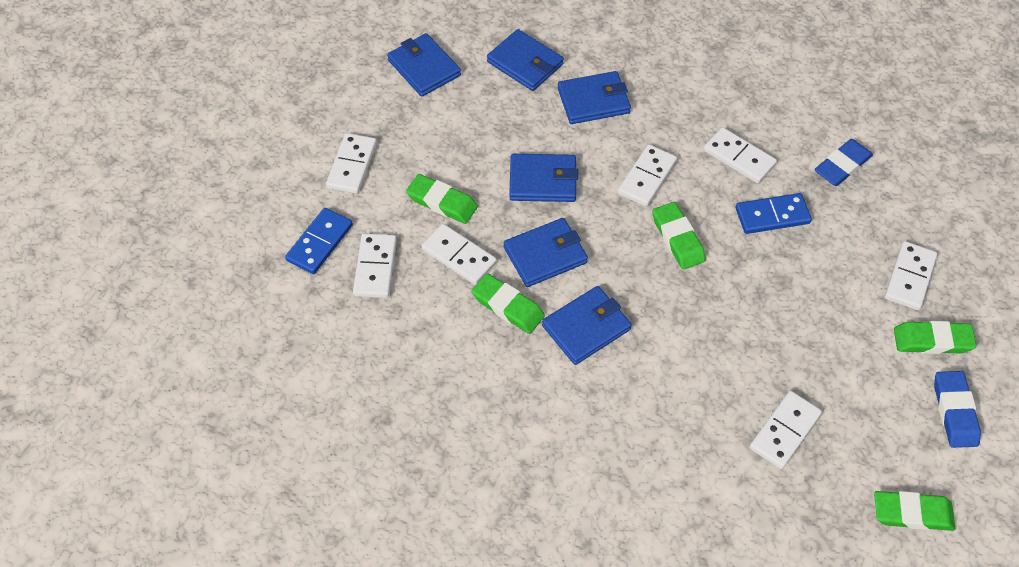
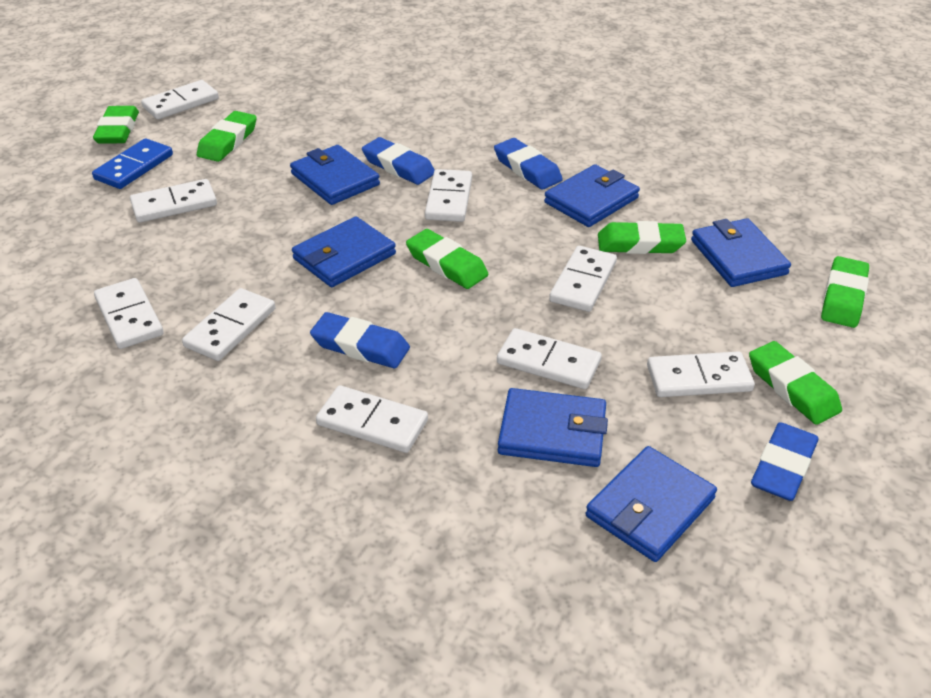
blue domino: [285,208,353,274] [736,193,812,234] = 2 -> [92,138,173,189] = 1
blue eraser: [814,139,873,186] [934,371,981,448] = 2 -> [310,312,410,368] [362,137,435,185] [494,138,563,190] [751,422,818,501] = 4
green eraser: [406,174,478,224] [472,273,545,334] [652,202,706,269] [874,491,955,531] [894,321,976,354] = 5 -> [93,106,139,144] [197,111,257,162] [406,229,488,289] [598,221,686,254] [749,341,842,425] [821,256,869,328] = 6
white domino: [326,133,377,194] [353,233,397,298] [422,224,497,285] [618,144,677,207] [704,127,777,183] [749,391,822,469] [885,241,937,310] = 7 -> [94,278,164,349] [130,179,217,223] [141,80,219,119] [182,288,275,361] [316,385,428,453] [425,169,472,222] [497,328,602,389] [549,246,617,312] [647,351,755,397] = 9

